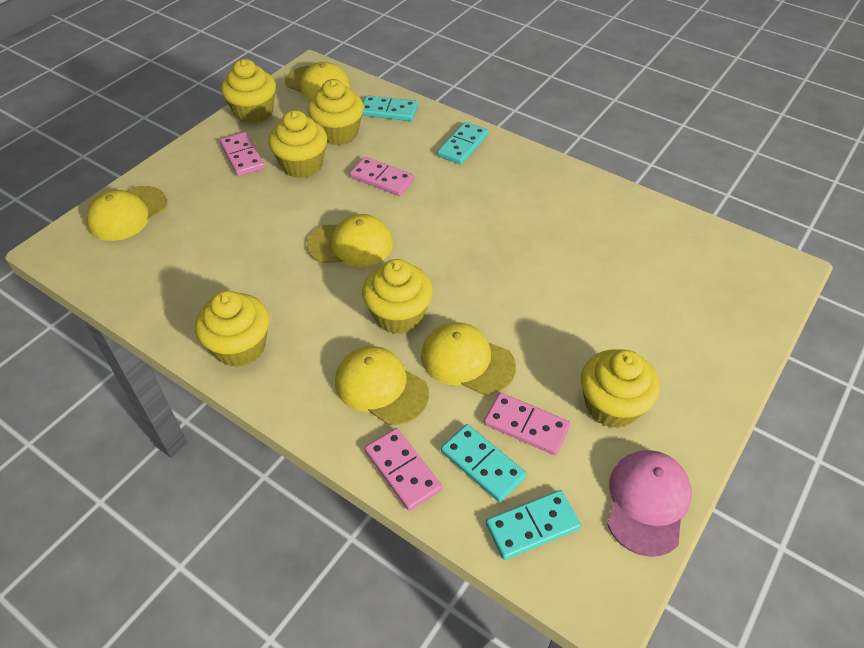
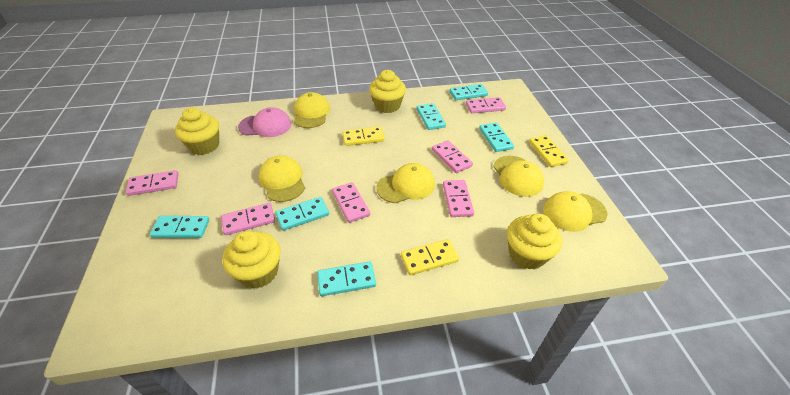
pink domino: [220,132,265,176] [350,157,415,196] [365,428,442,511] [484,393,571,455] = 4 -> [126,170,179,196] [221,203,275,235] [332,182,370,223] [432,140,473,173] [443,180,474,217] [466,97,506,113] = 6
turquoise domino: [362,95,418,121] [437,122,488,165] [441,424,527,502] [486,490,581,560] = 4 -> [150,216,209,238] [275,197,329,231] [317,262,376,296] [417,103,446,130] [449,84,488,100] [479,122,514,152] = 6
yellow cupcake: [195,291,269,367] [221,59,276,124] [268,110,327,178] [307,79,364,145] [362,259,433,334] [581,349,660,428] = 6 -> [175,107,219,155] [223,231,281,289] [369,70,406,113] [507,213,562,270] = 4
yellow domino: none = 0 -> [342,126,385,146] [401,239,459,275] [529,135,569,167] = 3

